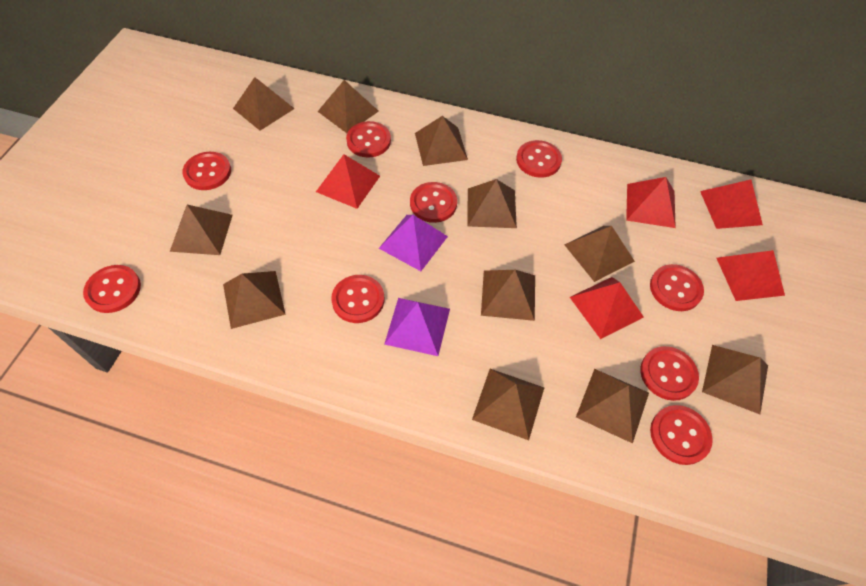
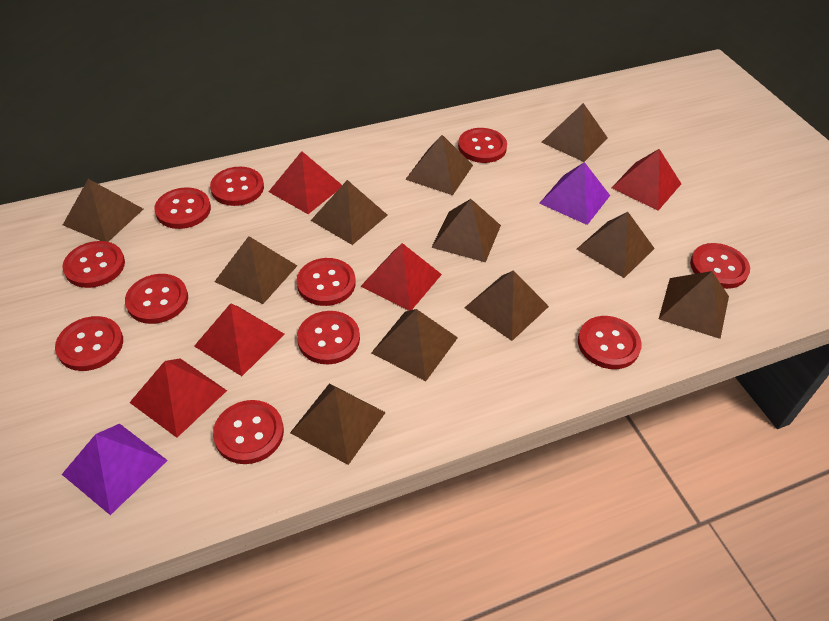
red button: [83,265,141,313] [182,152,231,190] [331,275,384,323] [346,121,391,157] [410,182,457,223] [516,140,562,178] [640,346,699,401] [650,264,704,311] [650,405,713,465] = 9 -> [55,316,123,371] [62,241,125,288] [125,274,188,324] [154,187,211,229] [210,167,264,206] [213,400,284,464] [297,258,356,306] [297,311,360,364] [458,128,507,163] [578,316,642,369] [690,243,750,289] = 11

